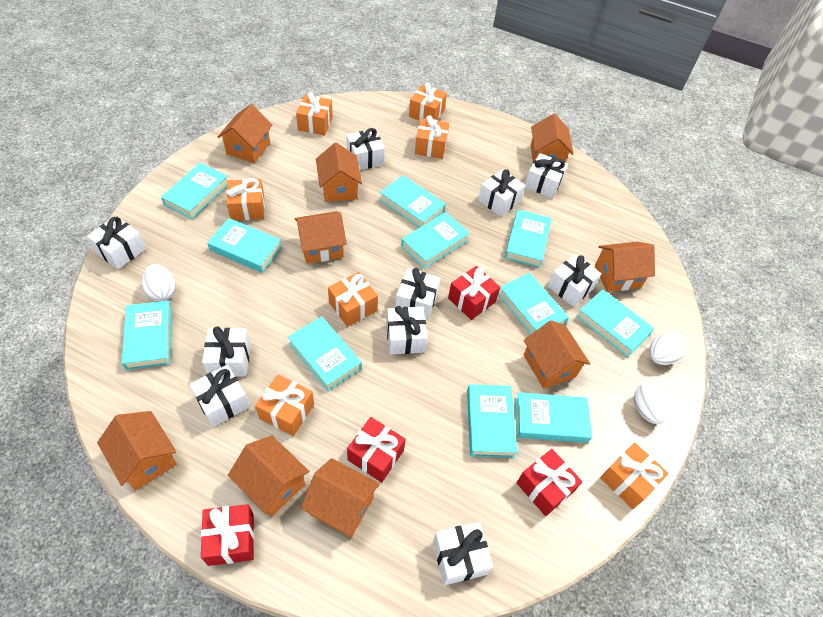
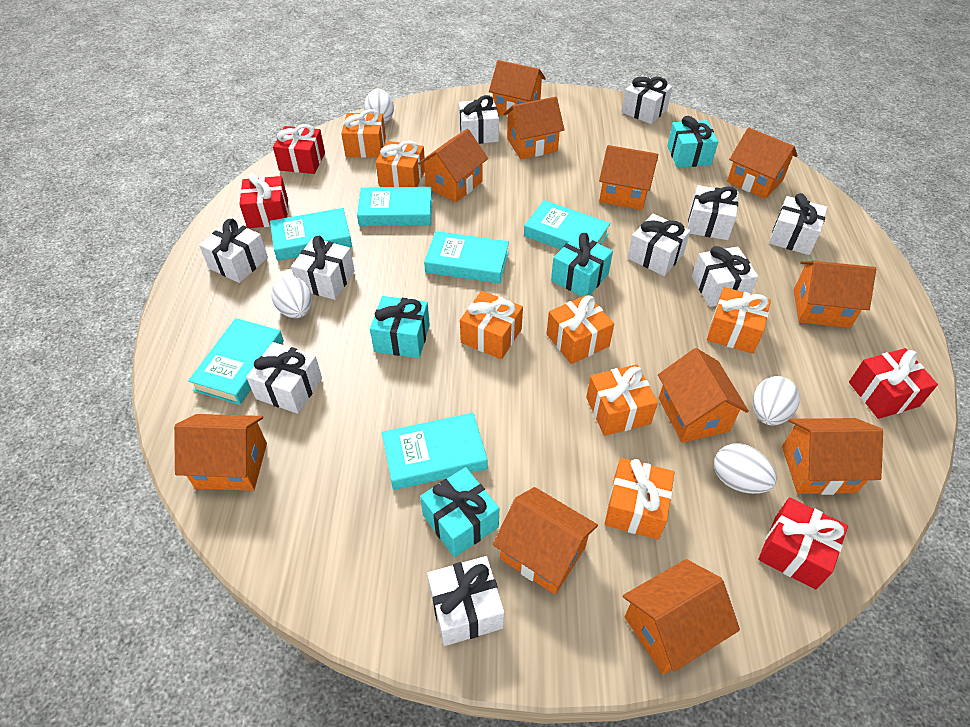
orange house: [97,411,177,490] [218,104,272,163] [228,436,309,517] [295,211,347,264] [301,458,380,538] [316,142,362,202] [524,320,590,389] [531,114,574,163] [595,242,655,292] = 9 -> [174,414,267,491] [418,129,488,203] [489,60,546,117] [493,487,598,594] [504,97,564,159] [599,145,658,210] [623,559,740,674] [658,348,749,443] [727,127,798,199] [782,418,883,495] [794,261,876,328] = 11
turquoise book: [122,301,172,370] [161,163,227,219] [207,218,282,273] [288,316,362,391] [380,175,446,228] [401,212,470,268] [467,384,517,458] [498,272,569,334] [504,210,552,268] [515,392,592,443] [577,289,654,357] = 11 -> [188,318,284,405] [270,208,352,261] [357,187,432,226] [382,413,488,490] [424,231,509,283] [524,200,610,249] = 6
turquoise gift: none = 0 -> [370,296,430,358] [420,467,499,557] [551,233,613,297] [667,116,718,167] = 4
white egg: [142,264,176,302] [634,383,670,424] [649,332,686,365] = 3 -> [271,276,312,318] [364,89,394,123] [714,443,777,494] [753,376,800,426] = 4

